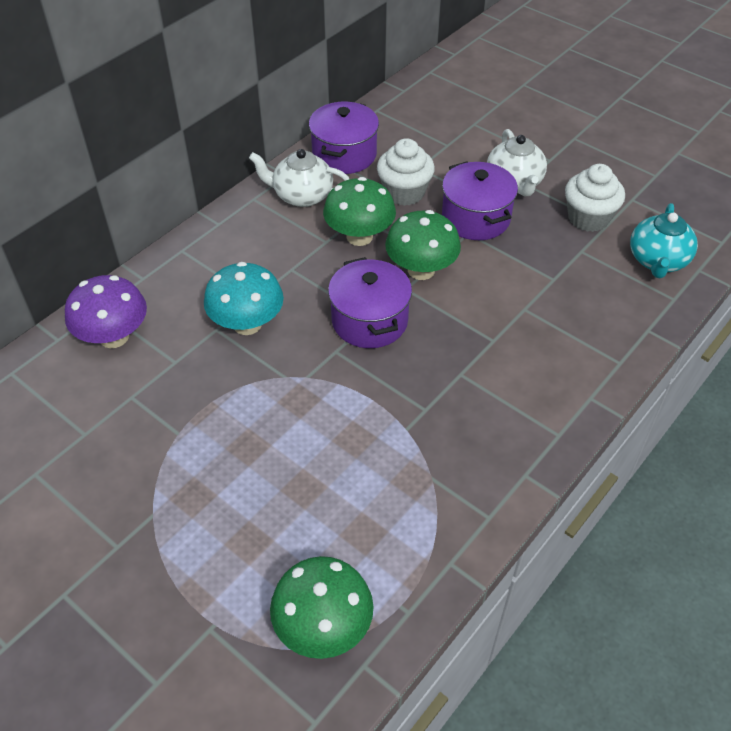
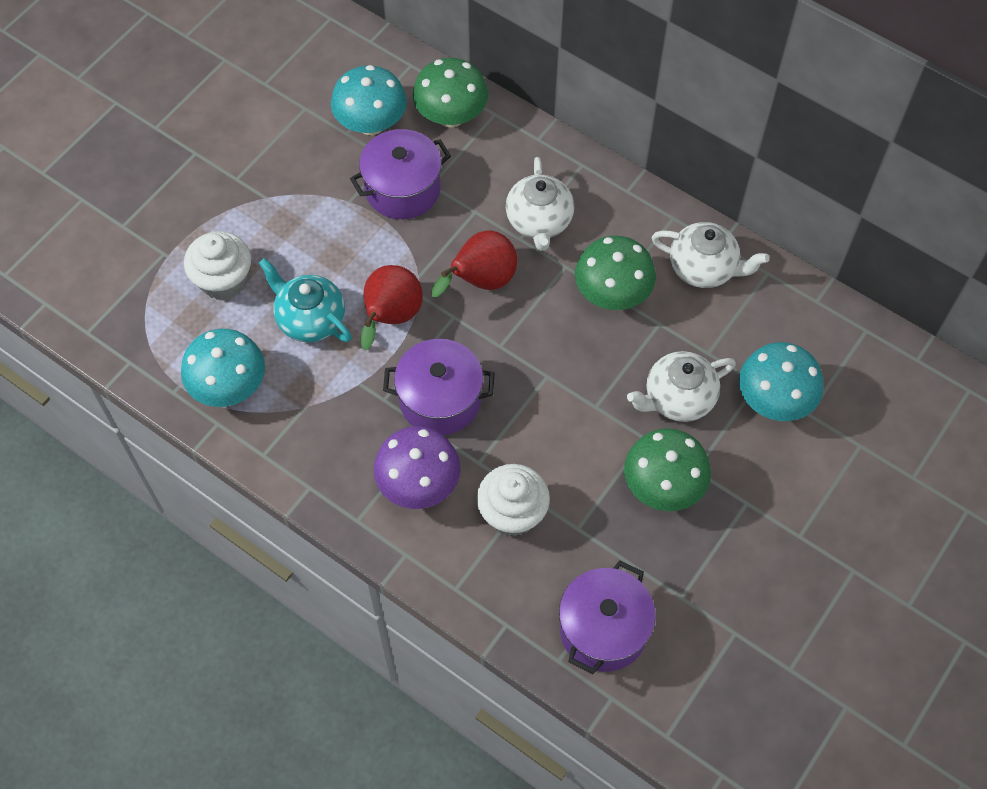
red pear: none = 0 -> [361,265,423,350] [431,230,517,297] = 2
turquoise mushroom: [204,262,284,335] = 1 -> [181,329,265,407] [331,65,407,135] [739,342,824,421] = 3
white teapot: [249,149,349,207] [487,129,547,197] = 2 -> [506,157,574,251] [627,351,736,422] [651,222,769,288] = 3

